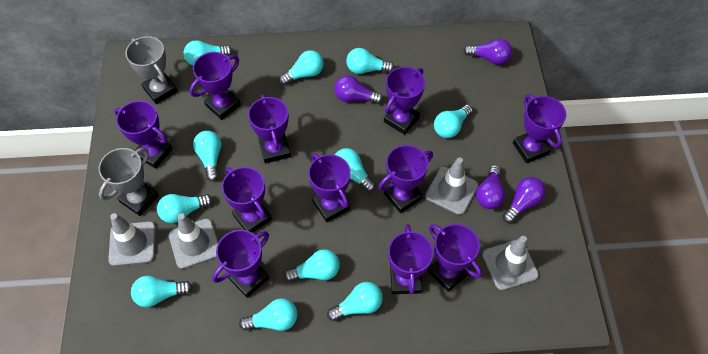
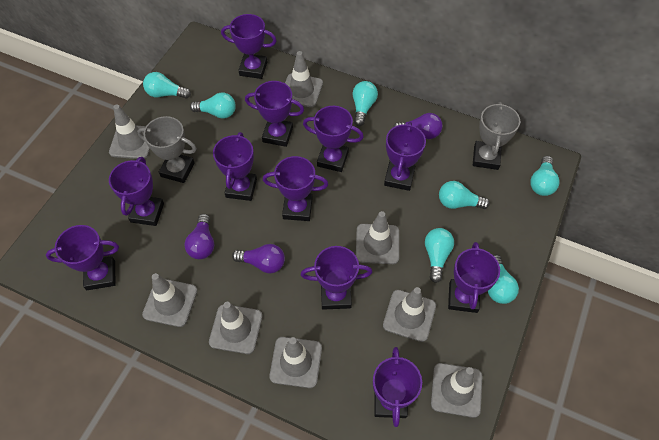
grey traffic cone: [108,213,156,266] [169,213,218,269] [425,158,478,215] [482,236,539,290] = 4 -> [109,105,150,159] [142,273,197,327] [209,302,262,354] [269,337,322,388] [285,51,323,107] [356,211,399,264] [383,287,436,342] [431,363,482,418] = 8
purple light bulb: [334,75,383,104] [463,39,512,65] [476,165,505,209] [503,177,546,223] = 4 -> [184,214,214,259] [232,244,285,273] [393,113,443,139] = 3
turquoise light bulb: [131,276,192,307] [157,194,212,223] [184,40,232,66] [193,131,222,182] [239,298,297,331] [279,50,324,85] [284,249,340,282] [327,282,383,321] [335,148,376,192] [346,48,394,74] [434,105,473,138] = 11 -> [143,72,191,99] [190,93,236,119] [353,81,378,126] [425,228,454,283] [439,181,490,209] [488,255,519,304] [530,156,560,196] = 7

